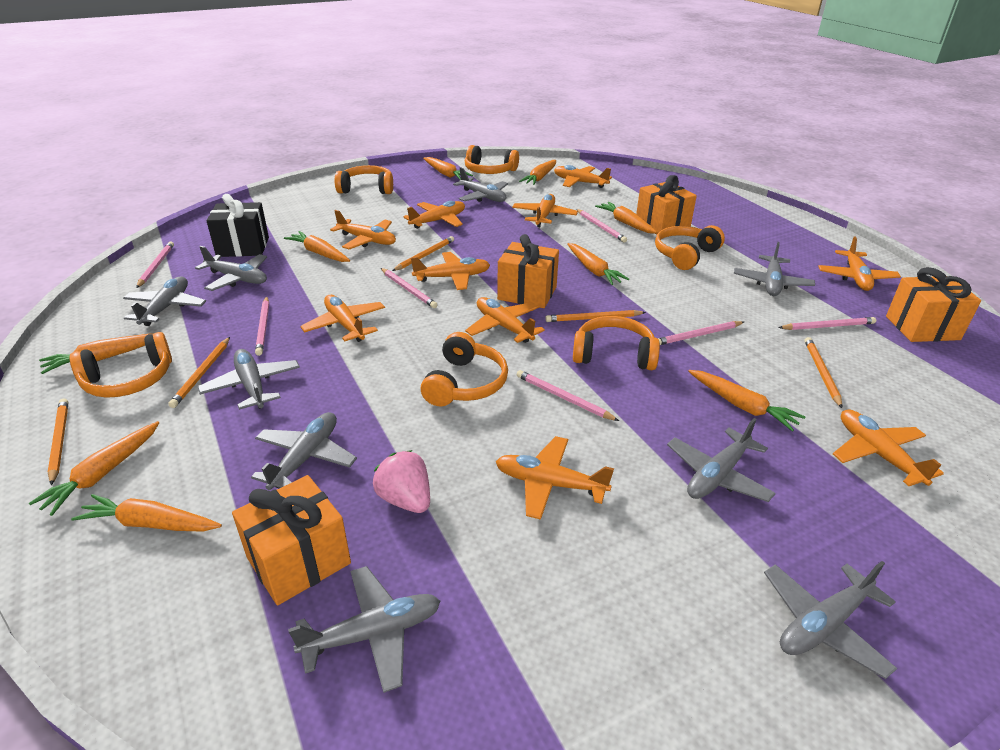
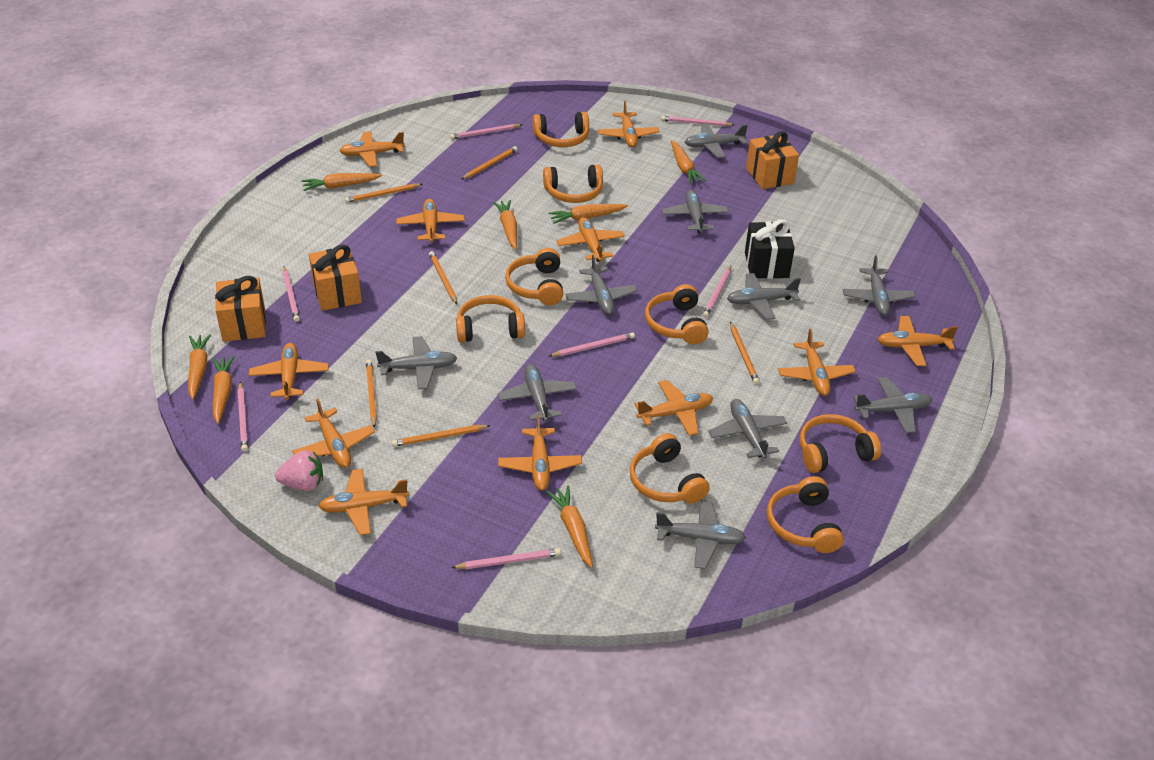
grey plane: [123,277,206,326] [195,246,267,291] [198,349,300,410] [251,412,357,490] [288,566,440,693] [453,167,508,202] [667,418,776,502] [734,242,815,296] [764,561,897,679] = 9 -> [375,336,457,390] [497,364,577,422] [565,255,638,315] [655,499,746,569] [662,190,729,233] [685,124,748,158] [708,399,787,459] [727,273,801,320] [843,255,916,316] [853,377,932,433] = 10
orange carrot: [29,421,159,516] [39,333,164,374] [71,494,222,532] [284,231,350,262] [423,157,473,179] [519,160,556,185] [567,243,629,285] [595,202,657,234] [688,370,805,432] = 9 -> [188,334,211,400] [213,356,235,424] [302,173,382,191] [492,200,517,250] [546,486,593,568] [548,204,628,224] [671,140,706,184] = 7
orange gift: [232,475,351,605] [497,234,559,308] [636,175,697,234] [886,267,981,342] = 4 -> [215,276,266,342] [309,245,362,311] [746,131,799,189] = 3
orange headphones: [69,332,172,398] [335,165,393,194] [421,332,508,406] [465,145,519,174] [573,316,660,370] [655,225,725,270] = 6 -> [456,295,525,342] [505,248,563,305] [533,112,589,147] [543,164,603,203] [630,433,710,504] [645,284,709,344] [767,476,844,553] [800,414,881,473] = 8
orange pencil: [48,398,68,485] [168,337,230,408] [392,236,454,271] [545,310,646,322] [805,337,842,408] = 5 -> [345,184,423,203] [366,360,377,428] [392,425,491,447] [429,251,457,304] [462,146,518,179] [730,322,760,384] = 6
orange plane: [300,295,385,342] [330,210,396,249] [403,201,465,229] [411,252,490,290] [465,297,545,343] [496,436,614,520] [512,194,578,227] [554,165,612,188] [818,236,901,291] [833,410,944,486] = 10 -> [249,343,329,400] [292,398,375,468] [318,469,409,535] [339,131,405,167] [396,199,465,243] [498,414,582,491] [556,217,625,262] [598,100,660,148] [634,380,713,436] [778,329,856,396] [877,316,958,366] = 11

